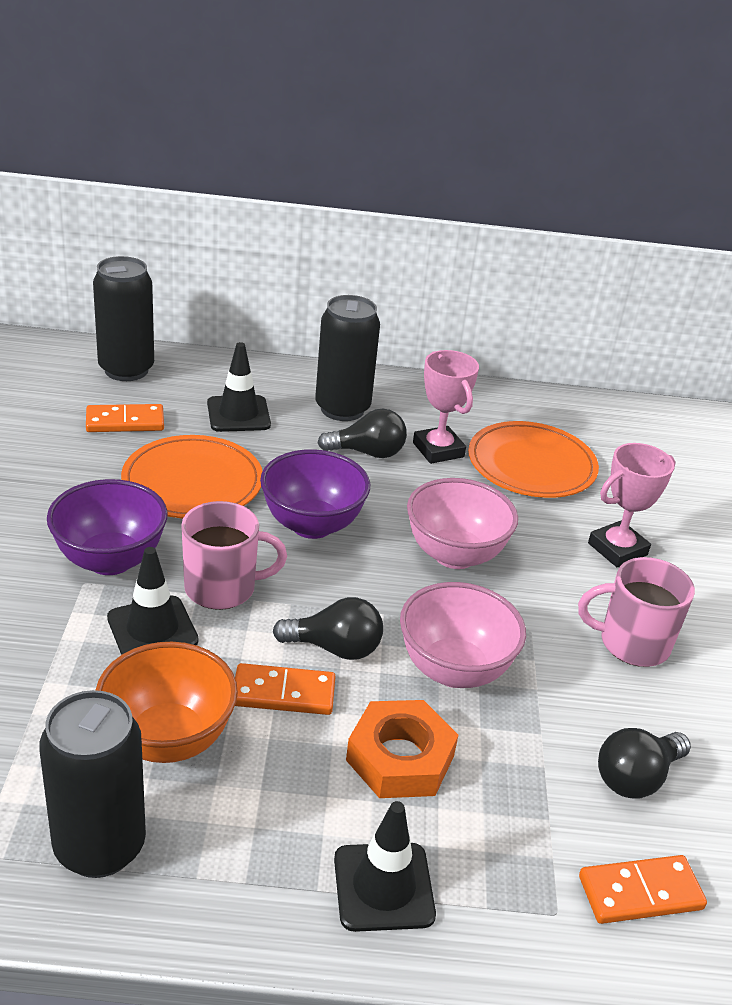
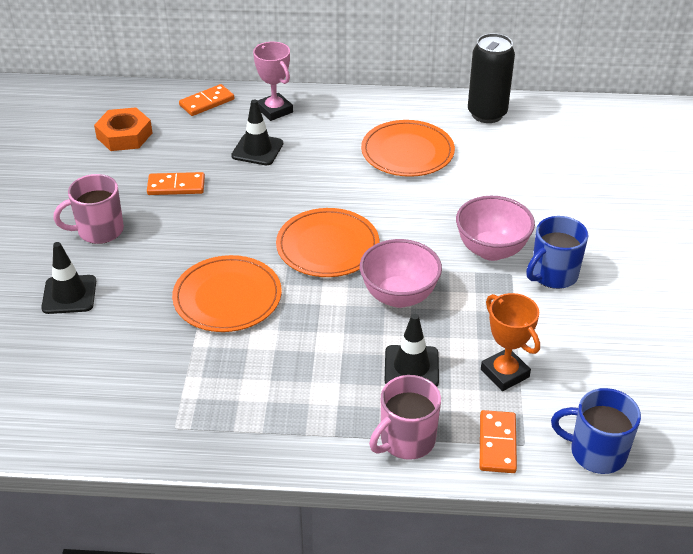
black can: [39,690,146,878] [93,256,154,381] [315,295,380,421] = 3 -> [468,33,515,123] = 1
black light bulb: [273,597,383,660] [318,409,407,458] [598,728,691,799] = 3 -> none = 0
blue mug: none = 0 -> [526,216,588,289] [551,388,641,474] = 2
orange bowl: [96,642,238,763] = 1 -> none = 0
orange plate: [121,435,262,518] [468,421,599,498] = 2 -> [172,255,282,332] [276,208,379,277] [361,120,455,177] = 3
orange trophy: none = 0 -> [481,293,540,391] = 1
pink trophy: [413,350,479,464] [588,443,675,567] = 2 -> [253,42,293,121] = 1
purple bowl: [47,479,168,575] [260,449,370,539] = 2 -> none = 0

